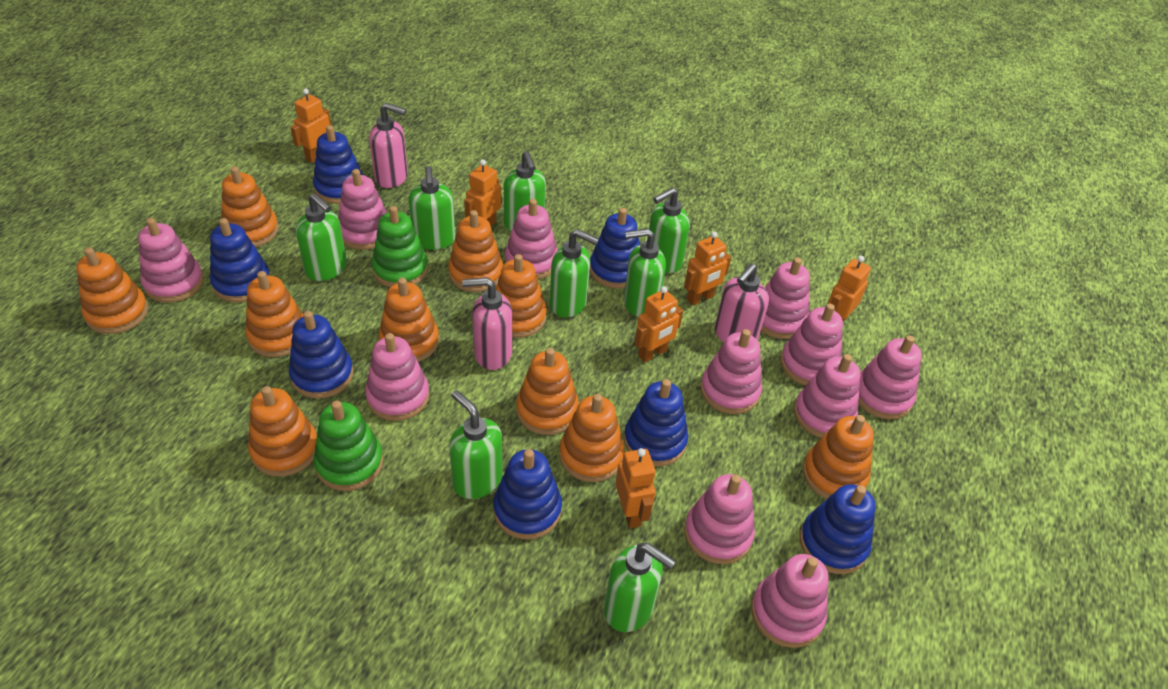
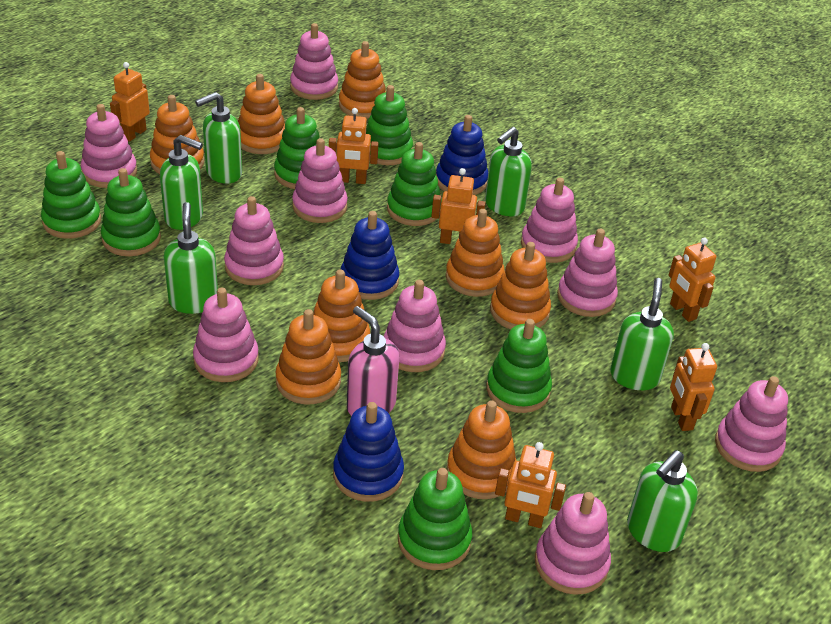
blue stacking toy: [210,218,270,302] [289,311,353,398] [313,125,363,204] [493,449,562,539] [590,208,640,288] [624,379,688,467] [800,484,876,574] = 7 -> [333,402,404,502] [341,211,399,300] [436,115,488,195] = 3
green soap dispenser: [296,193,347,281] [409,166,456,250] [449,390,502,499] [504,151,546,231] [550,229,599,318] [604,543,676,632] [624,228,666,317] [649,188,690,273] = 8 -> [160,135,203,230] [164,202,218,314] [195,92,242,184] [485,127,532,216] [610,278,674,390] [627,450,698,552] = 6
green stacking toy: [314,401,383,491] [372,206,428,287] = 2 -> [41,151,101,239] [101,168,161,256] [274,107,319,189] [366,85,413,165] [387,142,442,226] [398,468,472,570] [486,319,552,413] = 7
orange stacking toy: [76,247,148,334] [221,166,279,247] [245,271,303,357] [248,386,317,477] [379,278,439,362] [448,210,503,292] [496,254,546,338] [516,348,579,435] [559,394,624,482] [803,415,874,499] = 10 -> [150,95,204,174] [238,74,285,154] [275,309,341,404] [313,269,370,362] [339,41,386,119] [445,209,505,297] [447,400,516,499] [490,242,551,329] = 8
pink soap dispenser: [369,103,408,188] [462,277,512,370] [715,263,769,342] = 3 -> [347,306,399,416] = 1
pink stacking toy: [138,218,204,303] [338,169,387,250] [365,333,430,421] [505,199,558,279] [684,474,755,564] [700,329,762,414] [751,554,829,648] [761,257,810,339] [781,304,843,386] [794,354,860,438] [858,335,922,419] = 11 -> [81,104,137,188] [193,288,259,382] [224,196,284,285] [290,23,338,100] [292,138,348,223] [384,280,446,372] [521,177,578,263] [535,492,611,595] [557,229,618,317] [715,376,788,472] = 10

